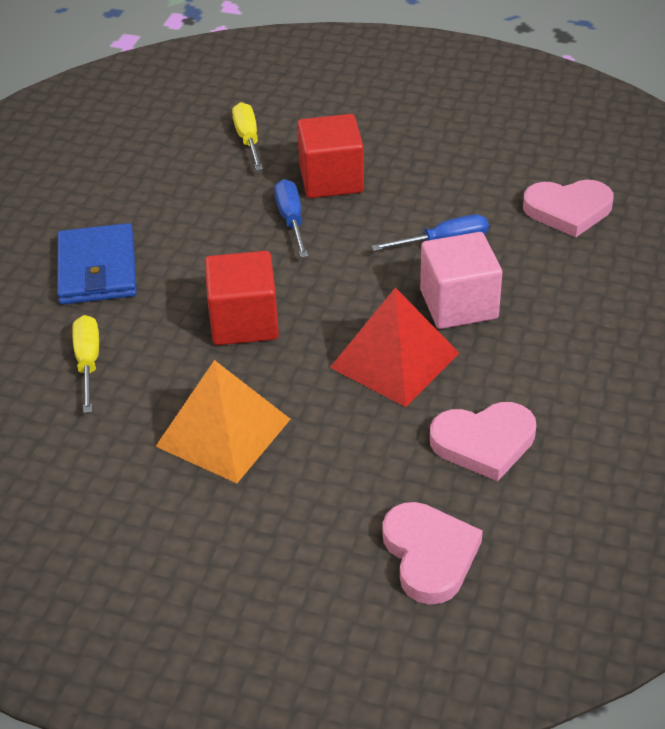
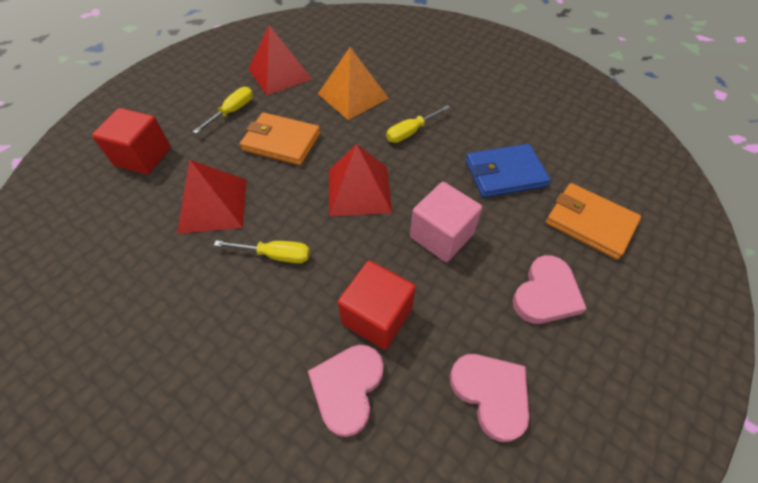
blue screwdriver: [274,179,308,258] [371,214,489,251] = 2 -> none = 0
orange wallet: none = 0 -> [240,113,320,165] [546,183,641,260] = 2
red pyramid: [330,287,459,407] = 1 -> [177,159,247,234] [248,25,312,95] [329,144,392,217] = 3
yellow screwdriver: [72,315,99,413] [232,102,263,171] = 2 -> [193,87,253,134] [214,240,310,263] [386,105,450,143] = 3

